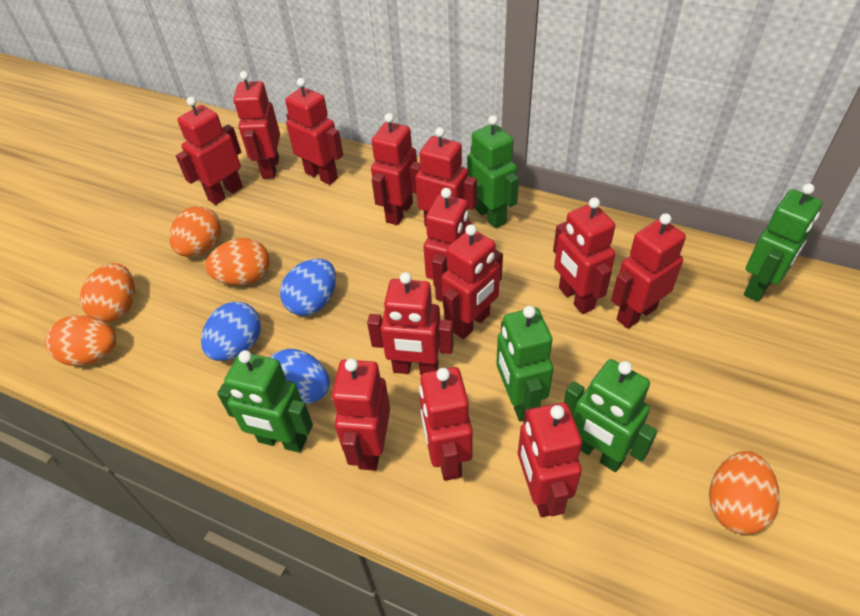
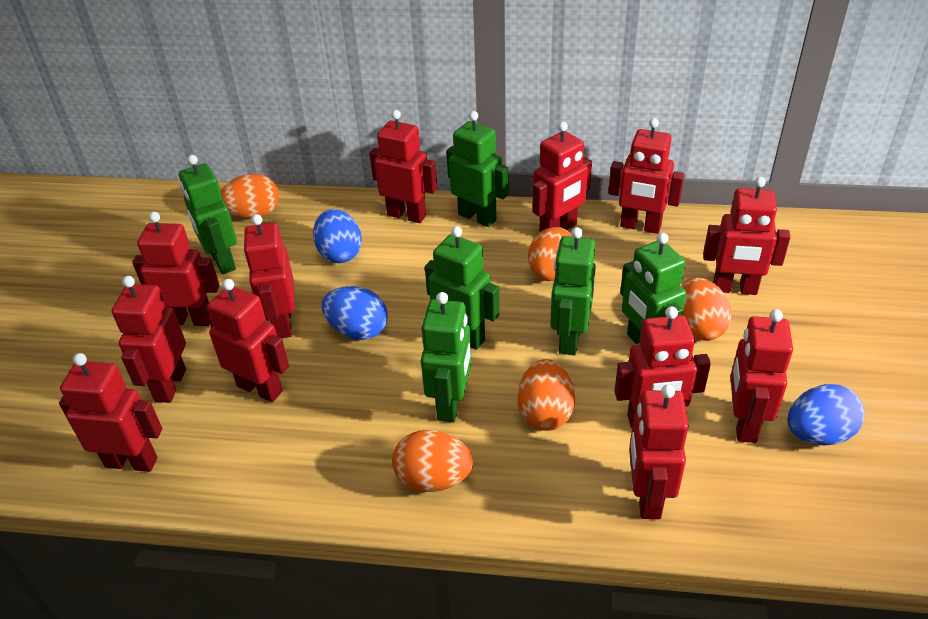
green robot: [217,350,313,453] [467,115,519,228] [496,306,554,422] [564,359,657,472] [744,183,823,302] = 5 -> [179,155,237,274] [421,292,472,422] [425,226,500,350] [446,111,509,227] [550,227,596,355] [620,233,686,344] = 6
red robot: [176,97,243,205] [233,71,280,179] [285,78,343,185] [332,358,390,471] [367,272,454,375] [371,113,417,225] [410,127,477,227] [419,367,473,481] [424,188,472,301] [442,224,503,339] [518,402,582,517] [553,197,615,314] [611,213,686,329] = 13 -> [59,353,162,472] [112,276,186,403] [132,212,220,326] [207,279,289,402] [243,214,295,338] [369,110,437,223] [532,121,592,233] [608,118,685,234] [614,306,711,428] [629,385,689,519] [703,177,791,295] [730,309,793,443] = 12

